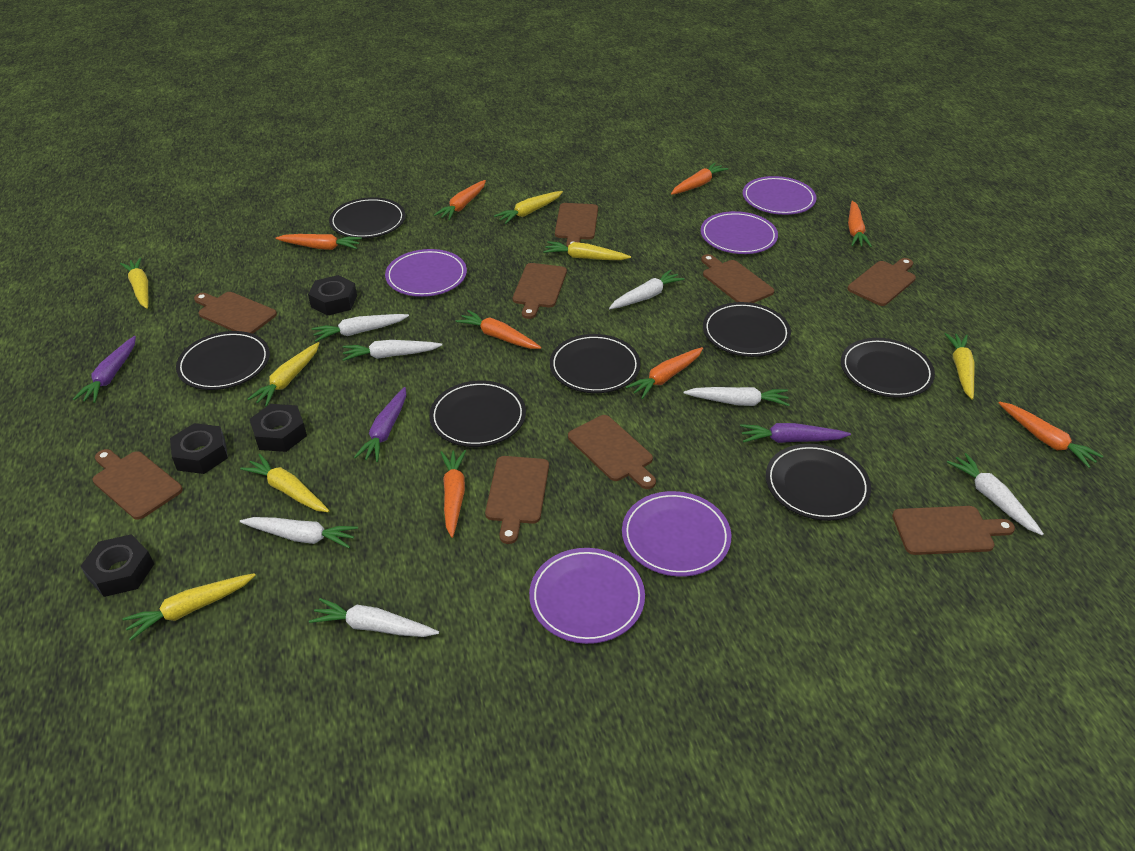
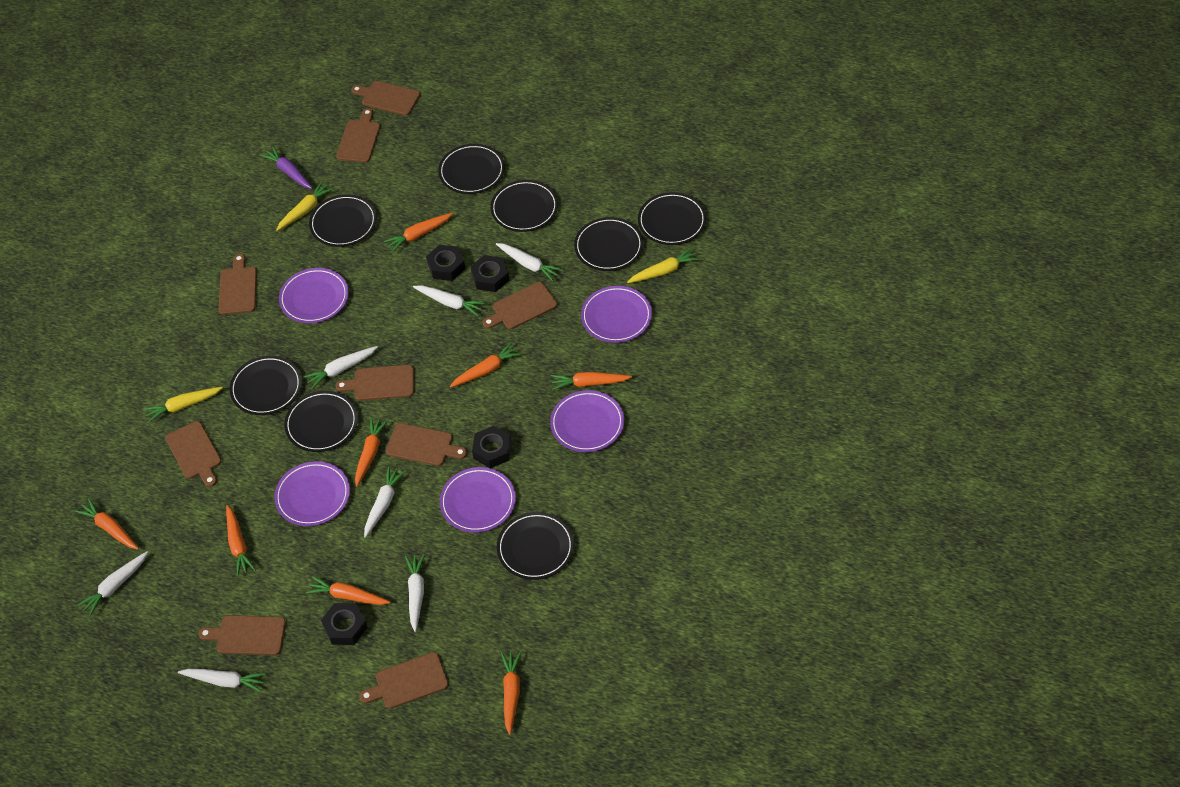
black plate: [176,331,270,390] [329,197,405,239] [429,381,526,447] [550,334,641,393] [703,302,791,357] [766,444,871,521] [841,338,935,398] = 7 -> [230,356,302,415] [284,391,358,452] [309,194,377,247] [438,144,505,194] [490,180,558,232] [497,512,574,580] [574,217,643,271] [638,192,706,245] = 8
purple carrot: [73,336,136,403] [354,387,406,462] [740,423,851,443] = 3 -> [260,147,313,189] = 1
yellow carrot: [120,258,148,309] [123,573,256,641] [240,454,329,512] [247,342,319,407] [494,191,563,224] [543,241,631,260] [945,333,975,400] = 7 -> [143,387,223,423] [276,181,334,231] [627,248,700,283] = 3

